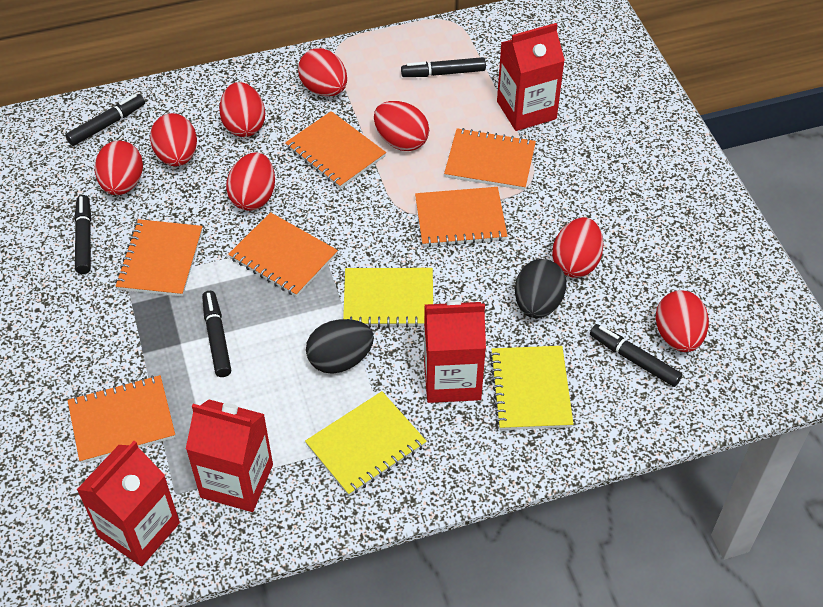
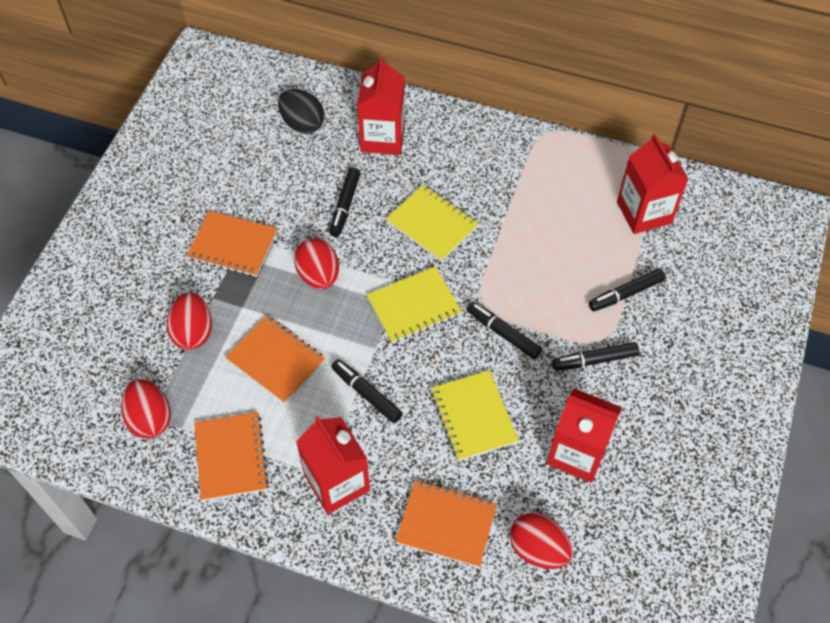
black egg: [306,319,374,374] [515,259,566,318] = 2 -> [278,89,325,134] = 1
orange notebook: [67,375,175,463] [115,219,203,297] [228,212,338,297] [285,111,386,189] [415,187,507,247] [444,128,536,190] = 6 -> [186,211,277,277] [194,412,269,501] [225,315,325,404] [395,480,497,567] = 4
red egg: [95,141,143,195] [150,113,197,166] [219,82,265,137] [226,152,275,211] [298,48,347,96] [374,101,429,151] [552,217,603,278] [656,290,709,352] = 8 -> [121,379,171,438] [166,292,212,350] [294,238,339,289] [510,512,572,569] = 4

